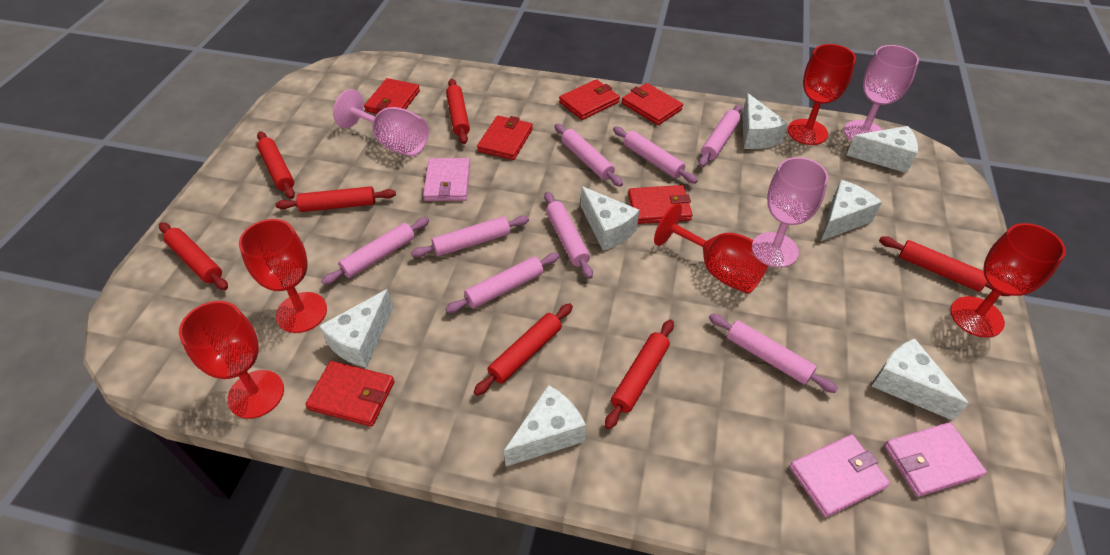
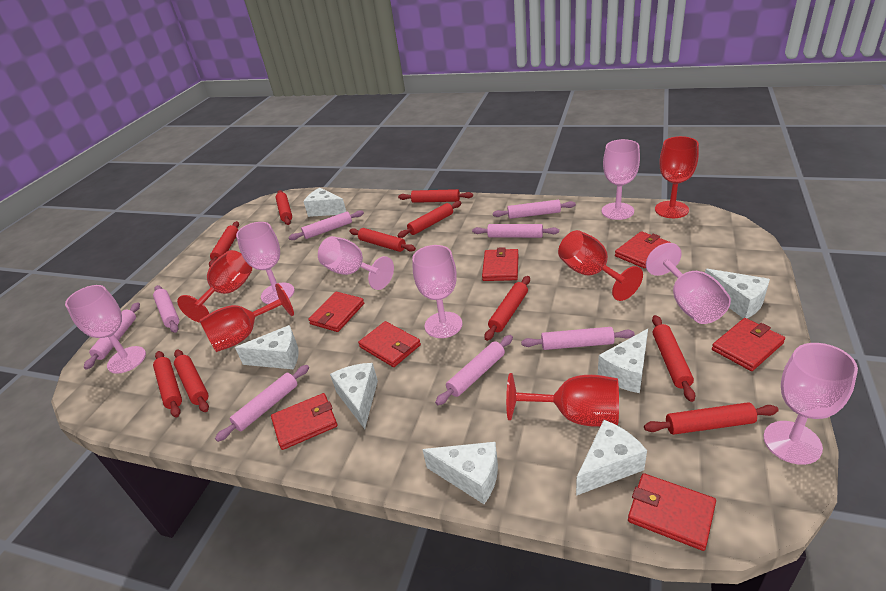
pink goblet: [333,89,429,156] [754,157,828,268] [844,45,919,141] = 3 -> [65,285,146,374] [236,222,295,304] [318,236,394,290] [412,245,462,338] [602,139,640,220] [646,243,731,324] [763,343,858,465] = 7
pink wallet: [423,158,470,201] [789,434,890,518] [884,422,987,497] = 3 -> none = 0
red rolling pin: [159,222,228,290] [257,131,295,199] [275,186,396,212] [446,79,470,144] [474,303,573,396] [605,320,674,429] [879,236,1010,296] = 7 -> [153,351,182,418] [174,350,209,412] [209,221,239,267] [276,190,292,225] [349,228,416,252] [398,189,473,203] [398,201,461,238] [485,276,530,341] [644,402,779,435] [652,315,695,402] = 10
red wallet: [305,361,395,427] [364,78,420,114] [477,115,533,160] [559,79,620,120] [622,83,683,125] [628,185,692,224] = 6 -> [271,393,337,450] [308,292,364,332] [358,321,421,367] [482,247,518,281] [615,231,671,268] [628,473,716,551] [712,318,785,371] = 7

